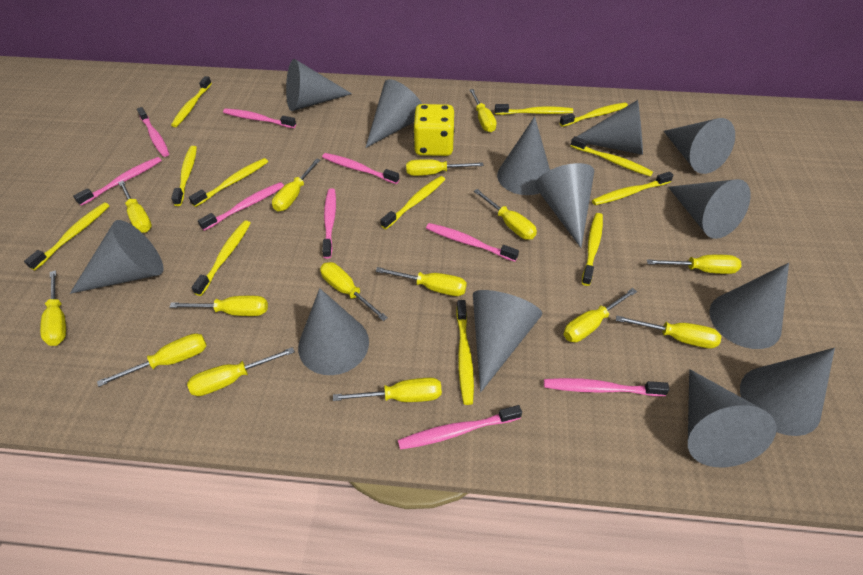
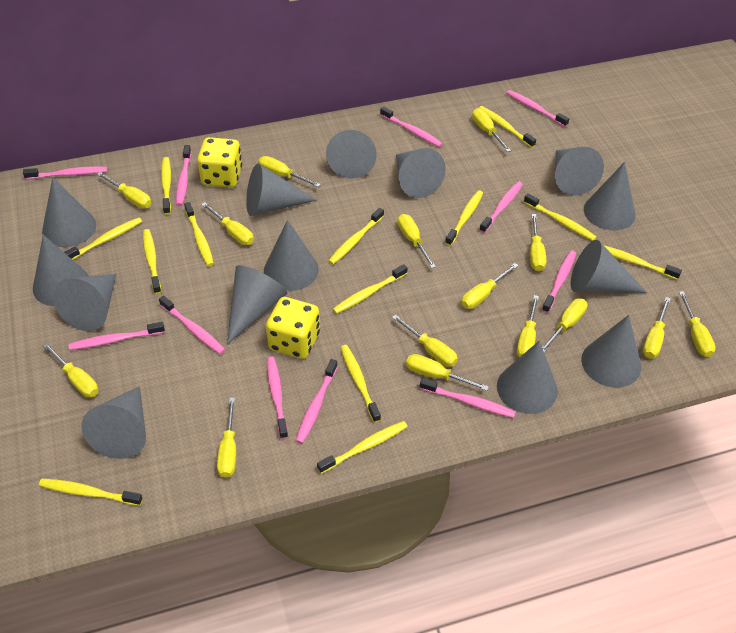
grey cone: [70,220,163,294] [286,59,352,111] [298,288,369,375] [365,79,422,148] [473,290,542,392] [497,116,550,195] [535,163,594,248] [571,100,643,155] [664,118,735,174] [668,179,751,239] [688,369,776,467] [709,263,789,349] [740,348,835,436] = 13 -> [33,235,89,306] [42,177,96,247] [53,274,116,331] [81,386,146,459] [227,265,287,345] [246,164,317,216] [264,220,319,291] [326,130,377,179] [396,148,446,198] [497,340,558,414] [555,147,604,196] [571,240,647,293] [581,315,641,388] [584,162,636,230] = 14
pink toothbrush: [73,157,162,206] [137,107,169,157] [198,182,284,231] [223,109,296,128] [322,153,399,184] [322,188,336,259] [398,405,522,450] [426,223,519,262] [544,378,670,396] = 9 -> [23,166,107,180] [69,322,165,350] [159,295,225,354] [176,145,191,206] [267,356,288,439] [296,359,338,444] [380,106,443,147] [420,378,516,418] [479,182,523,233] [506,90,569,127] [542,251,576,313] = 11
yellow dice: [413,104,454,156] = 1 -> [197,137,242,188] [266,297,320,359] = 2
yellow toothbrush: [24,203,110,270] [171,76,212,127] [171,146,197,206] [189,158,268,207] [191,220,251,296] [381,176,445,229] [456,300,474,405] [495,104,573,115] [560,103,628,127] [571,136,653,177] [582,213,603,286] [592,172,674,205] = 12 -> [39,479,143,506] [64,217,142,260] [143,229,161,294] [161,157,171,215] [184,202,214,266] [317,421,408,474] [328,208,384,264] [333,264,408,314] [340,345,381,423] [445,190,483,246] [479,106,536,148] [524,193,597,241] [604,245,682,280] = 13

